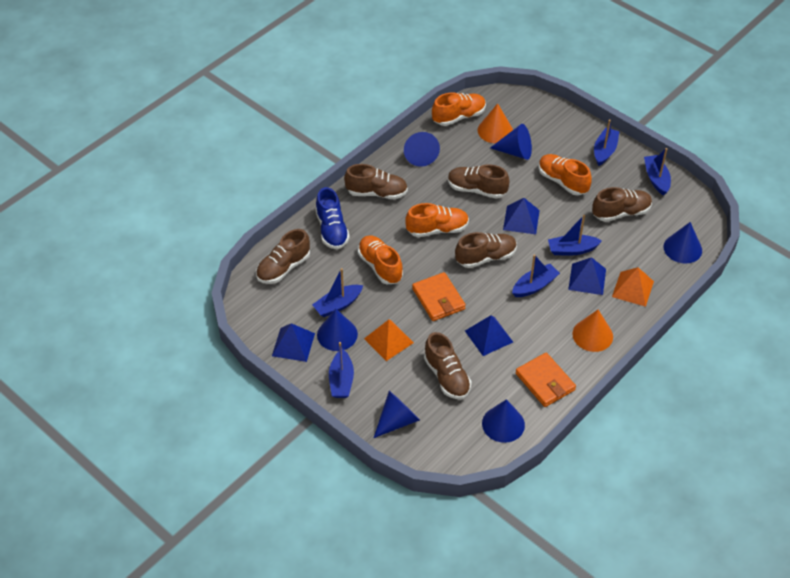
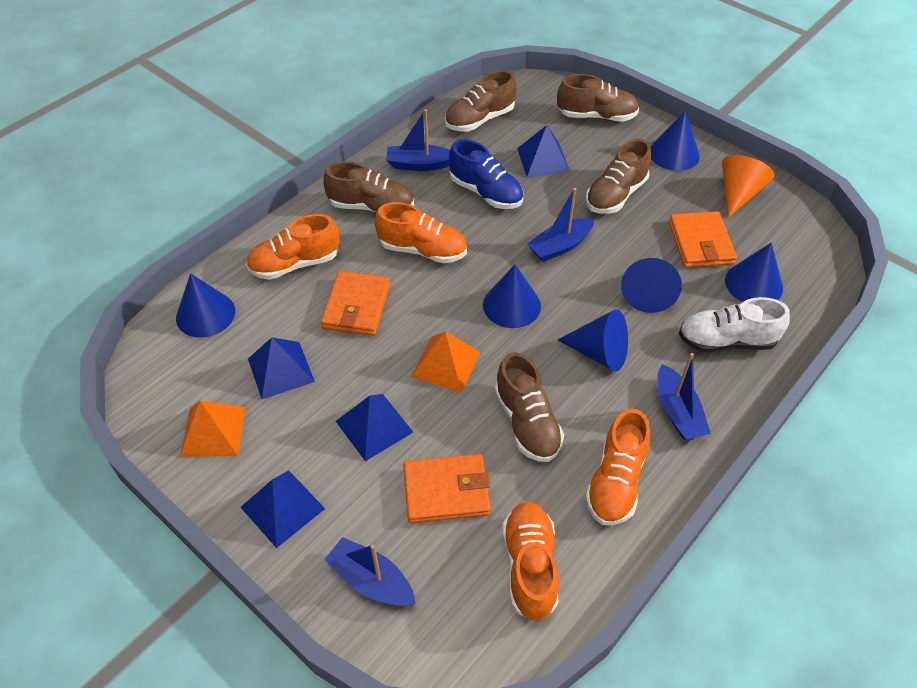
blue boat: [312,268,363,317] [329,342,354,398] [512,254,560,297] [548,215,602,255] [594,120,619,166] [644,148,671,196] = 6 -> [324,537,416,606] [386,109,450,171] [527,188,594,262] [657,353,711,440] = 4
brown shoe: [256,229,310,284] [344,164,408,199] [424,332,472,399] [448,164,509,198] [455,232,517,268] [592,187,652,222] = 6 -> [323,161,414,213] [445,70,516,132] [495,352,564,462] [557,74,639,121] [586,139,651,214] = 5
orange cone: [478,103,513,143] [572,310,613,352] = 2 -> [722,155,774,218] = 1
orange wallet: [412,272,466,321] [515,353,576,407] = 2 -> [321,271,390,336] [403,454,491,523] [669,211,737,268] = 3
white shoe: none = 0 -> [679,297,790,352] = 1

